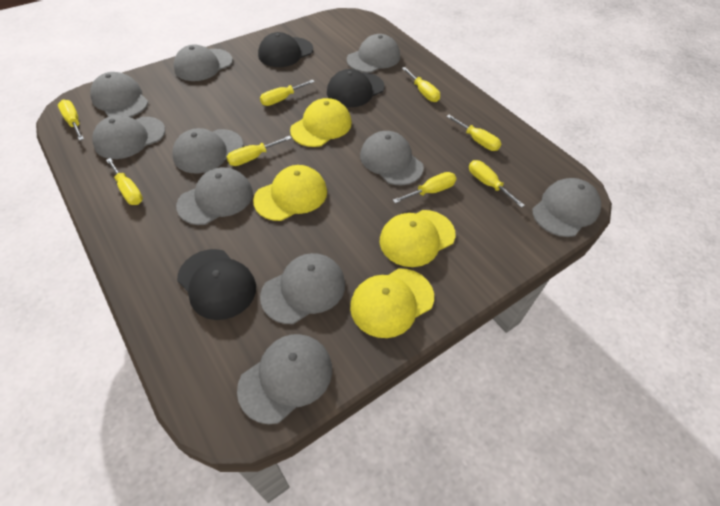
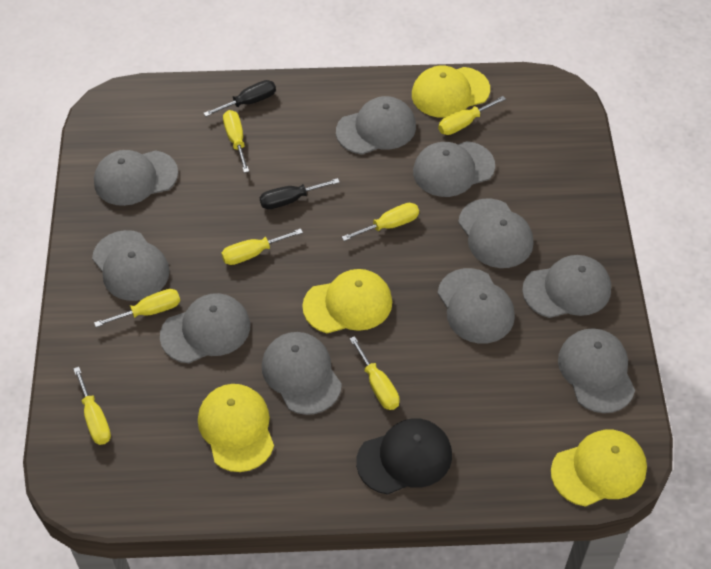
black cap: [177,249,256,320] [258,32,313,67] [327,69,385,107] = 3 -> [356,418,452,495] = 1
black screwdriver: none = 0 -> [204,80,276,117] [260,178,340,209] = 2
yellow screwdriver: [58,100,84,141] [106,158,143,205] [227,136,292,166] [260,80,315,106] [393,172,457,203] [402,67,440,102] [446,115,501,151] [469,160,525,208] = 8 -> [73,367,111,445] [94,289,180,327] [221,228,303,265] [223,110,249,173] [342,203,419,241] [349,336,400,410] [438,96,506,135] = 7

